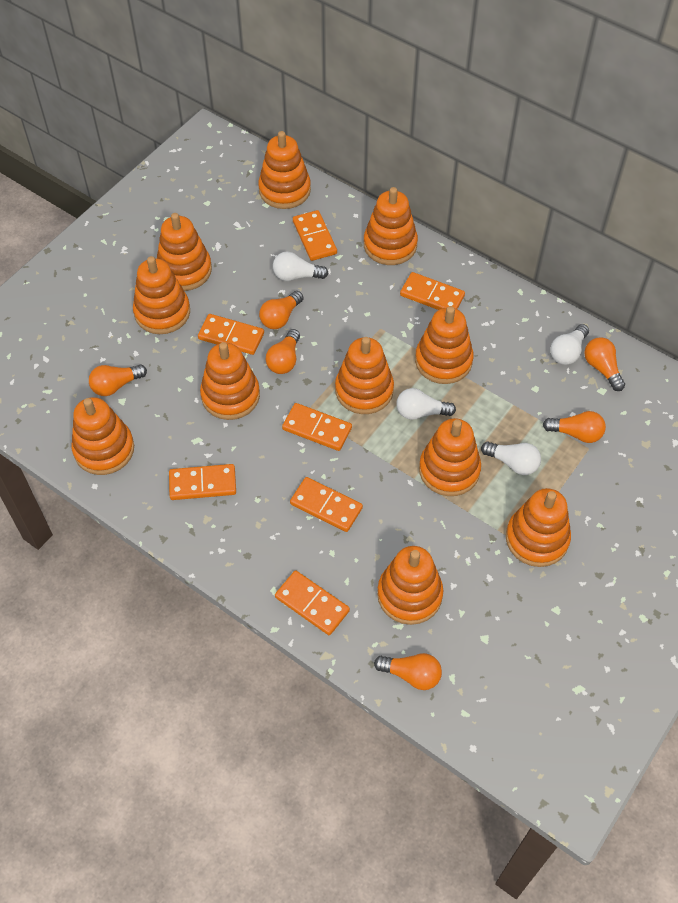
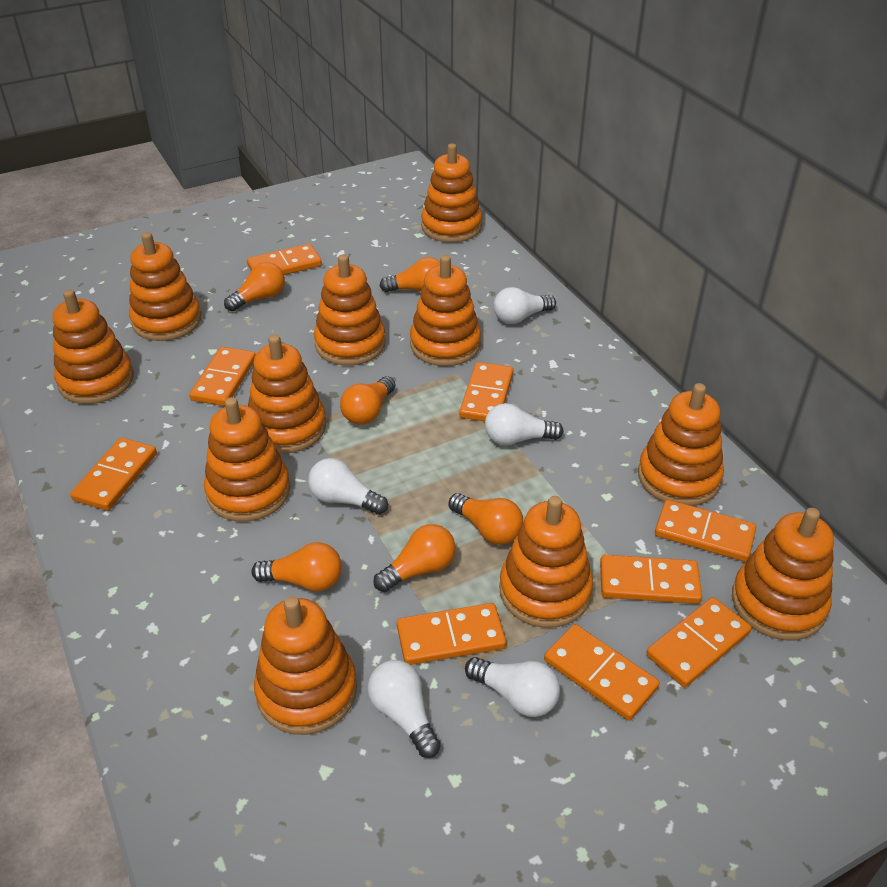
orange domino: [169,464,236,500] [198,314,264,355] [275,570,350,635] [282,403,352,451] [290,477,363,532] [293,210,337,261] [400,272,465,310] = 7 -> [70,438,157,511] [189,347,256,406] [247,244,322,275] [397,603,506,665] [459,362,513,421] [544,624,659,720] [600,555,702,604] [646,597,752,687] [655,499,756,562] = 9
white light bulb: [273,252,329,281] [396,388,456,420] [481,442,541,475] [550,324,589,365] = 4 -> [308,458,388,515] [368,660,441,758] [465,657,560,717] [485,403,564,445] [493,287,556,324] = 5

